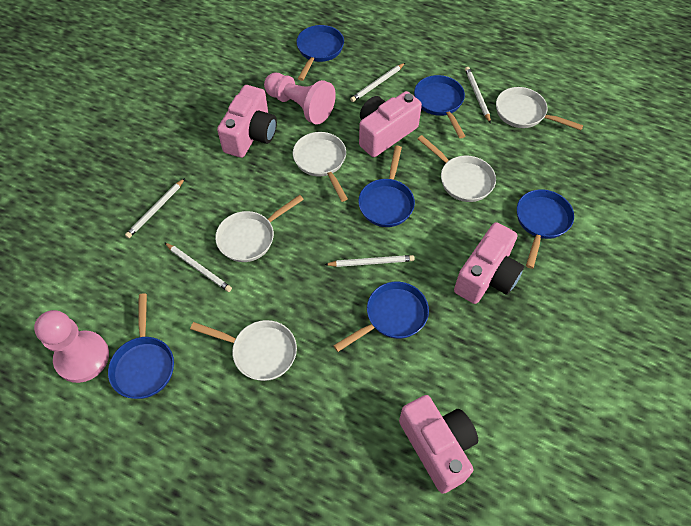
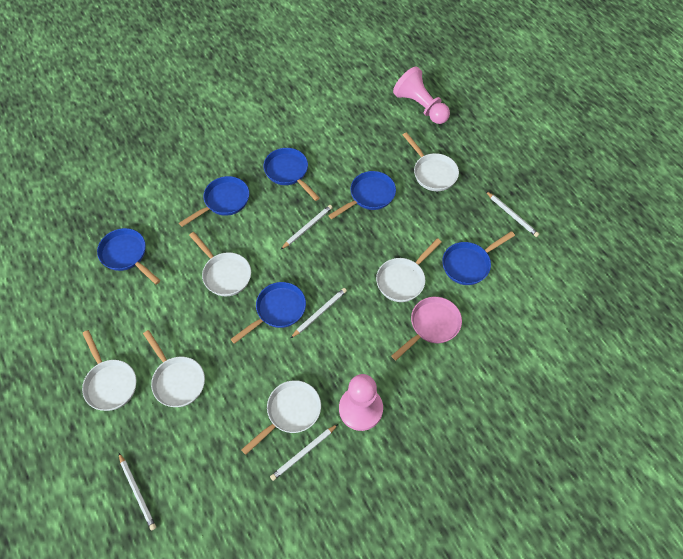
pink camera: [217,85,277,158] [359,91,422,157] [399,395,478,494] [454,222,524,304] = 4 -> none = 0
pink pan: none = 0 -> [391,297,462,360] = 1
white pan: [190,320,297,381] [215,195,304,262] [293,132,348,202] [418,135,496,202] [496,87,584,130] = 5 -> [82,330,136,411] [143,330,205,407] [189,232,251,296] [241,380,321,455] [376,238,441,302] [403,132,459,191] = 6

